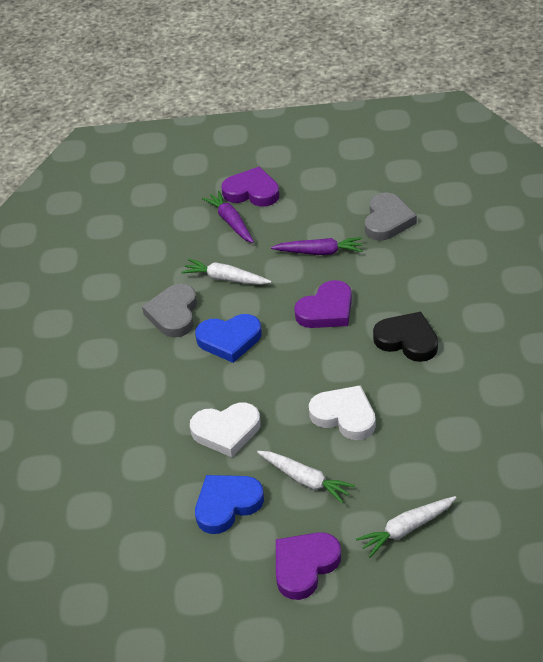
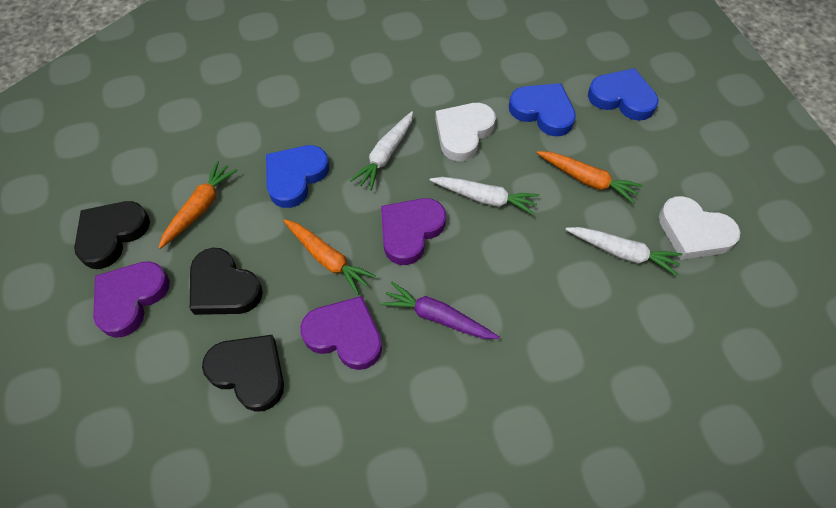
black heart: [373,312,438,362] = 1 -> [74,201,150,269] [190,248,263,315] [202,335,284,412] = 3
blue heart: [195,314,262,363] [195,475,264,534] = 2 -> [266,145,329,208] [509,83,576,136] [588,68,659,121] = 3
grey heart: [142,284,197,338] [365,193,417,241] = 2 -> none = 0
orange carrot: none = 0 -> [158,161,238,249] [283,219,376,295] [537,151,642,204] = 3
purple carrot: [202,191,254,243] [271,237,363,255] = 2 -> [381,282,500,339] = 1

